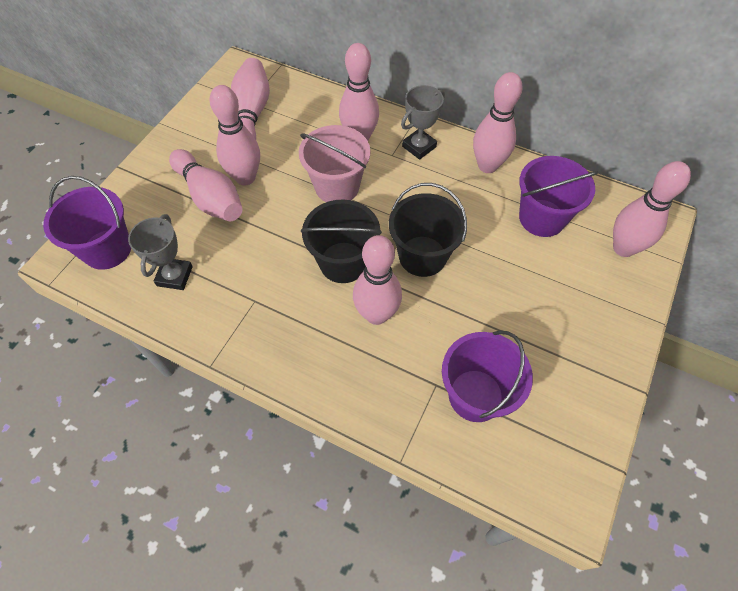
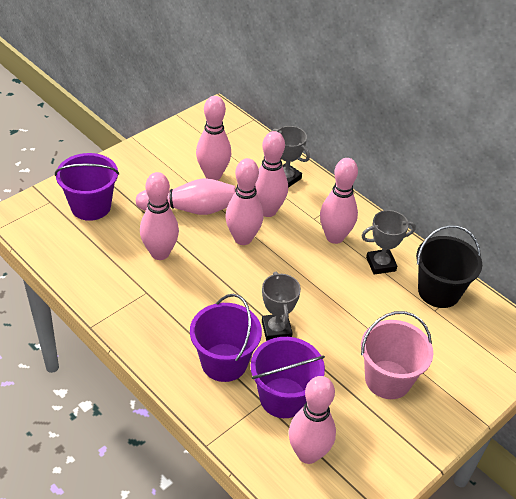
black bucket: [301,199,382,283] [389,183,467,277] = 2 -> [416,225,482,308] = 1
grey trophy: [128,214,193,290] [401,85,445,160] = 2 -> [262,272,301,341] [271,126,310,188] [361,210,416,275] = 3

